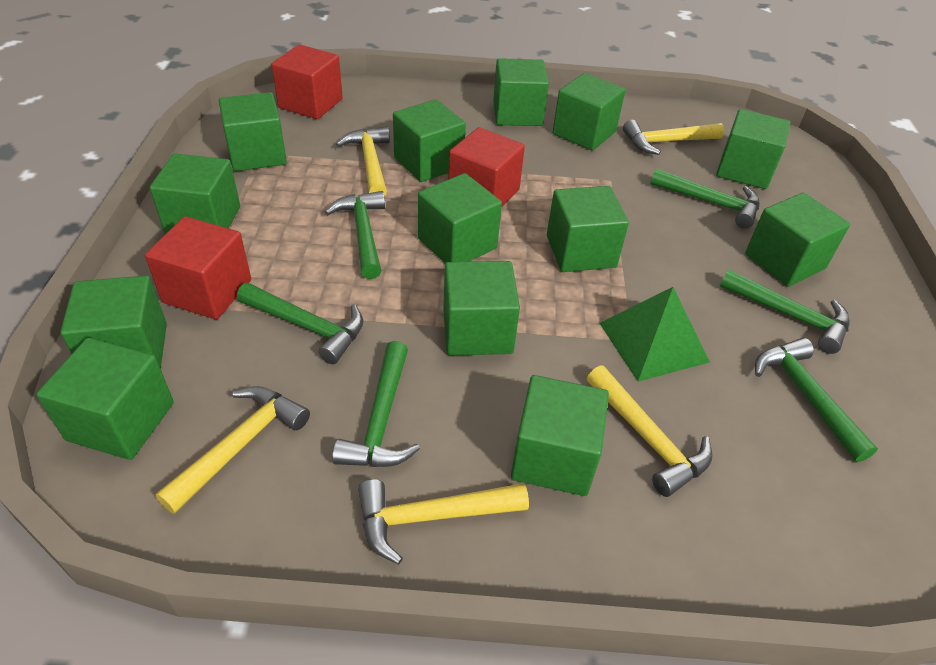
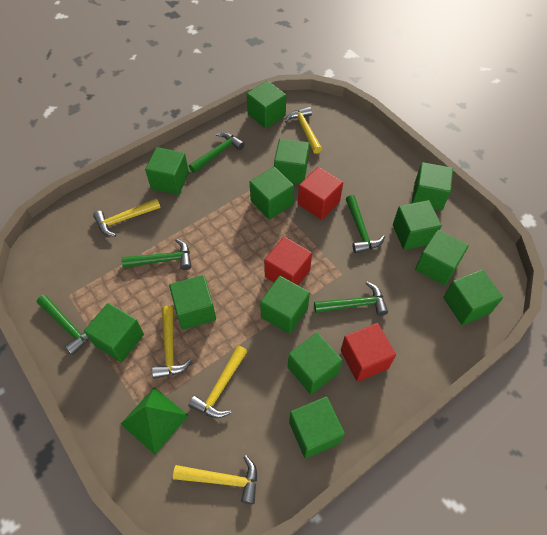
green hammer: [237,283,363,364] [325,191,385,279] [332,341,420,467] [651,168,759,228] [720,270,850,354] [755,338,878,462] = 6 -> [37,295,92,355] [121,239,191,270] [189,132,245,173] [314,282,388,316] [346,195,385,253] = 5

